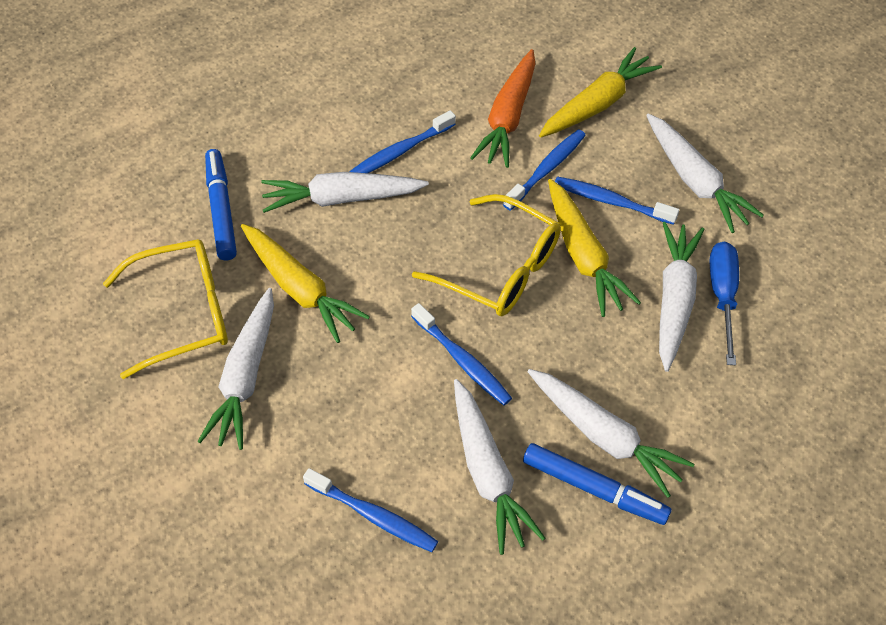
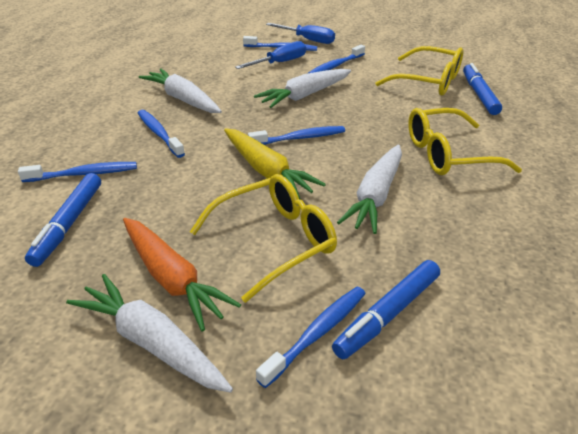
blue marker: [205,149,237,261] [523,443,671,525] = 2 -> [25,173,101,267] [332,260,440,359] [463,63,502,115] = 3
blue screwdriver: [710,241,739,365] = 1 -> [235,41,306,69] [266,23,335,44] = 2
blue toothbrush: [303,468,438,552] [349,110,456,173] [411,303,512,405] [503,129,586,211] [555,176,679,225] = 5 -> [18,162,137,182] [138,110,185,158] [243,36,317,51] [248,126,345,145] [256,287,366,388] [308,45,365,73] = 6
white carrot: [198,288,274,450] [261,172,429,213] [454,379,545,555] [528,369,695,498] [646,114,764,233] [659,222,705,372] = 6 -> [66,274,233,393] [139,68,222,113] [254,69,351,108] [337,145,402,234] = 4
yellow carrot: [241,224,370,343] [539,47,662,138] [548,179,641,317] = 3 -> [224,128,326,199] = 1
yellow glasses: [103,239,228,379] [412,194,561,316] = 2 -> [190,174,337,303] [375,46,463,96] [408,108,522,175] = 3

